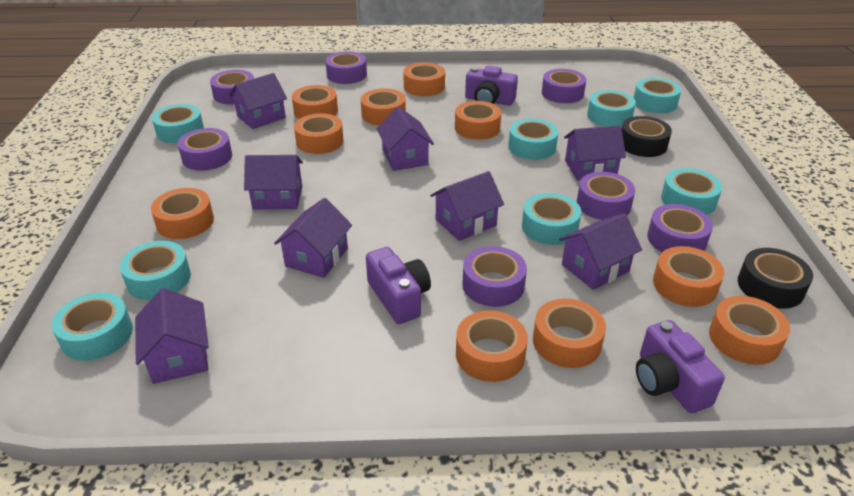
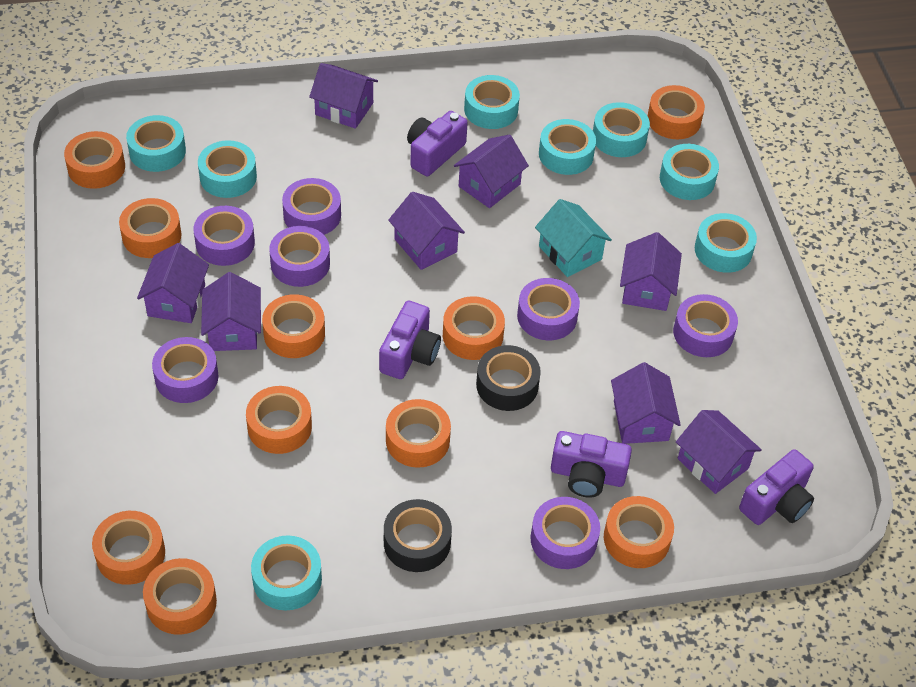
purple camera: [366,247,431,324] [465,66,518,105] [636,320,725,413] = 3 -> [379,301,441,379] [407,111,468,177] [551,431,632,498] [739,449,814,525] = 4
turquoise house: none = 0 -> [535,199,612,277] = 1

